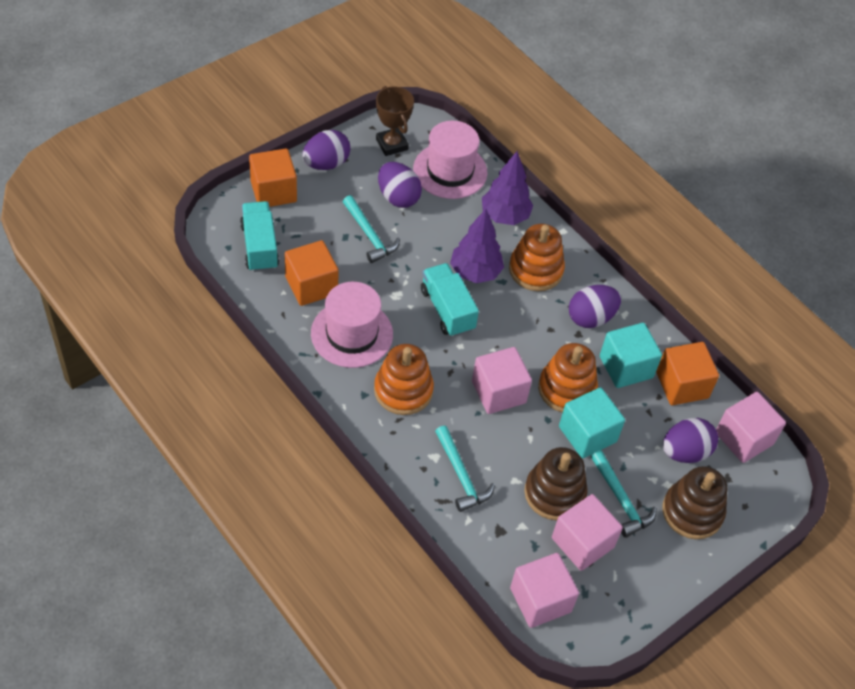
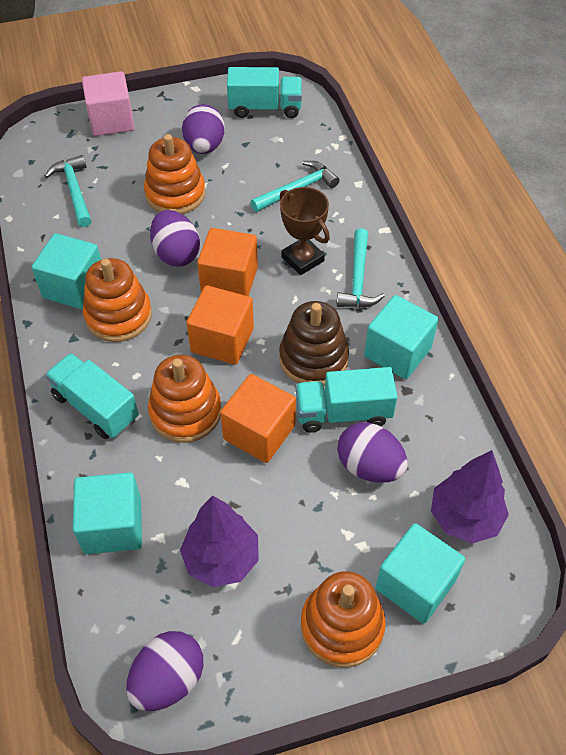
brown stacking toy: [524,447,588,520] [662,466,727,539] = 2 -> [279,301,349,386] = 1
orange stacking toy: [374,344,434,415] [509,224,565,291] [538,343,598,413] = 3 -> [83,258,152,342] [144,134,205,214] [148,355,221,443] [301,571,386,668] = 4
pink cube: [472,347,532,414] [510,553,579,628] [552,494,623,571] [716,392,786,463] = 4 -> [82,71,135,136] = 1
pink hat: [311,282,393,368] [413,121,487,199] = 2 -> none = 0
turquoise cube: [559,387,625,458] [600,323,662,388] = 2 -> [32,233,101,310] [73,473,142,554] [364,295,438,379] [376,523,465,624] = 4
turquoise truck: [240,201,279,272] [421,263,479,337] = 2 -> [45,353,139,439] [227,67,302,118] [296,367,397,433] = 3

